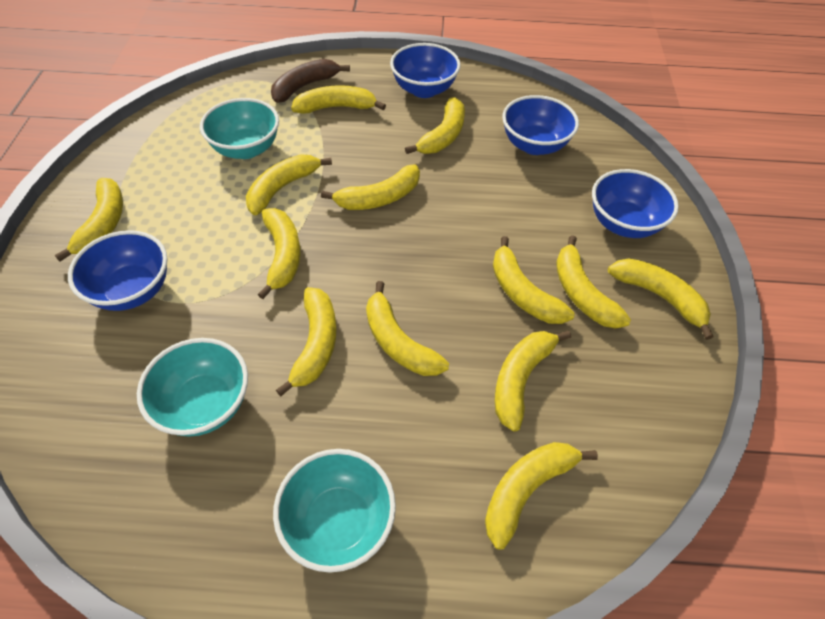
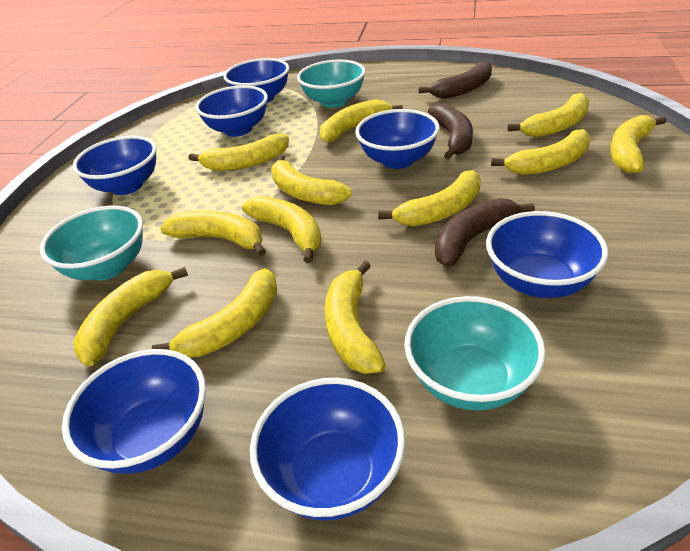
blue bowl: [68,230,168,311] [390,43,461,98] [502,95,579,155] [592,169,679,238] = 4 -> [62,349,206,474] [73,136,157,195] [195,85,268,137] [223,58,289,103] [250,378,405,520] [355,109,440,169] [486,211,608,298] = 7
brown banana: [271,59,350,103] = 1 -> [419,61,492,99] [428,103,473,159] [435,198,535,267] = 3
yellow banana: [55,178,123,262] [246,154,332,215] [258,208,300,299] [276,287,337,396] [291,85,386,114] [321,165,420,210] [366,281,449,376] [405,97,465,154] [485,442,598,550] [493,236,575,324] [495,330,571,432] [556,235,631,329] [608,258,714,340] = 13 -> [73,267,188,367] [152,268,277,357] [160,210,266,257] [188,134,289,171] [242,196,322,263] [271,155,352,205] [320,99,403,142] [325,261,386,374] [378,170,481,226] [491,129,591,175] [508,93,590,137] [610,115,666,174] = 12

